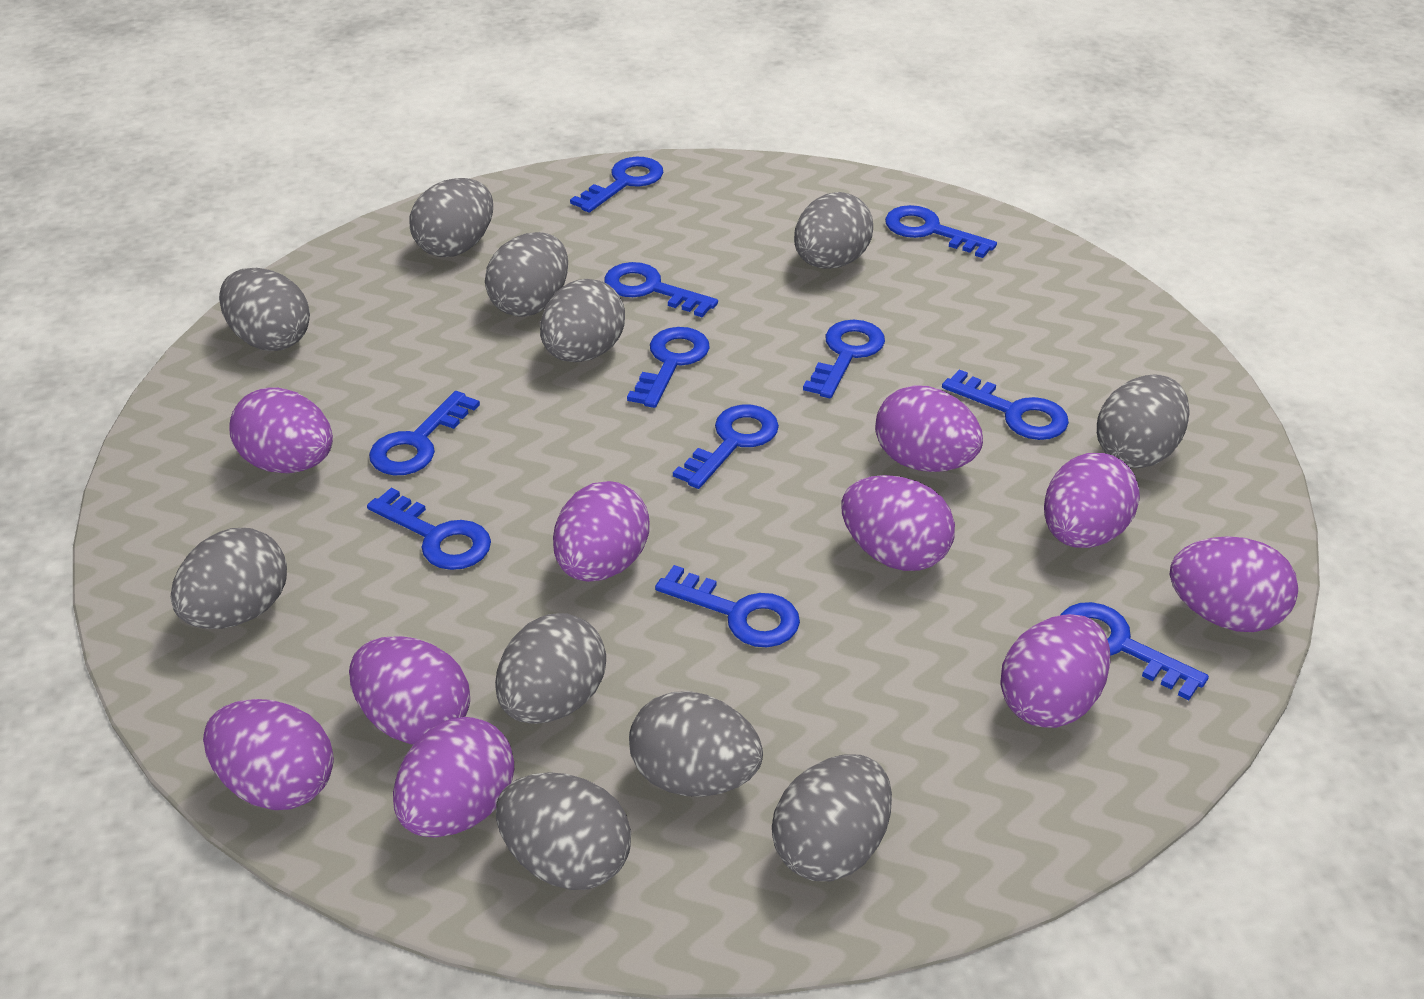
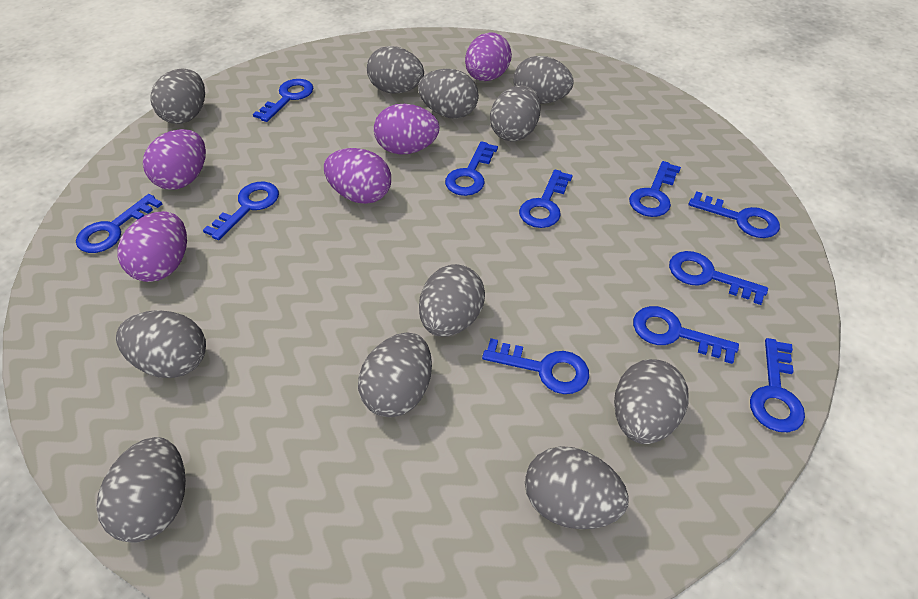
purple egg: [203,699,334,810] [229,388,333,473] [349,636,470,745] [393,717,514,838] [553,481,650,582] [841,475,955,571] [875,385,983,472] [1000,614,1110,728] [1044,453,1140,548] [1170,536,1298,632] = 10 -> [117,211,187,282] [143,129,206,190] [324,148,391,204] [374,104,439,155] [465,32,512,81] = 5

